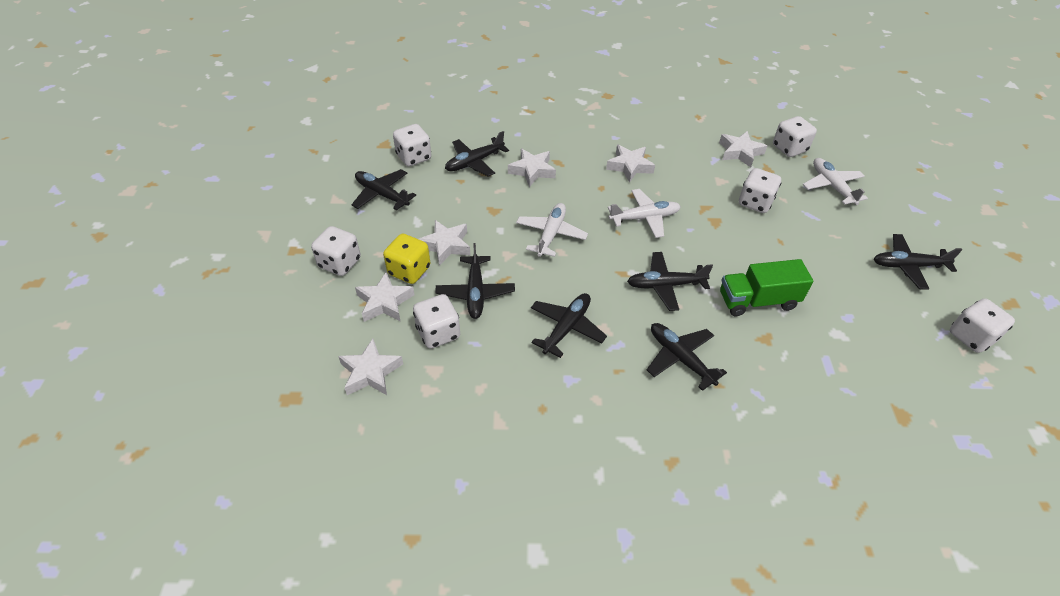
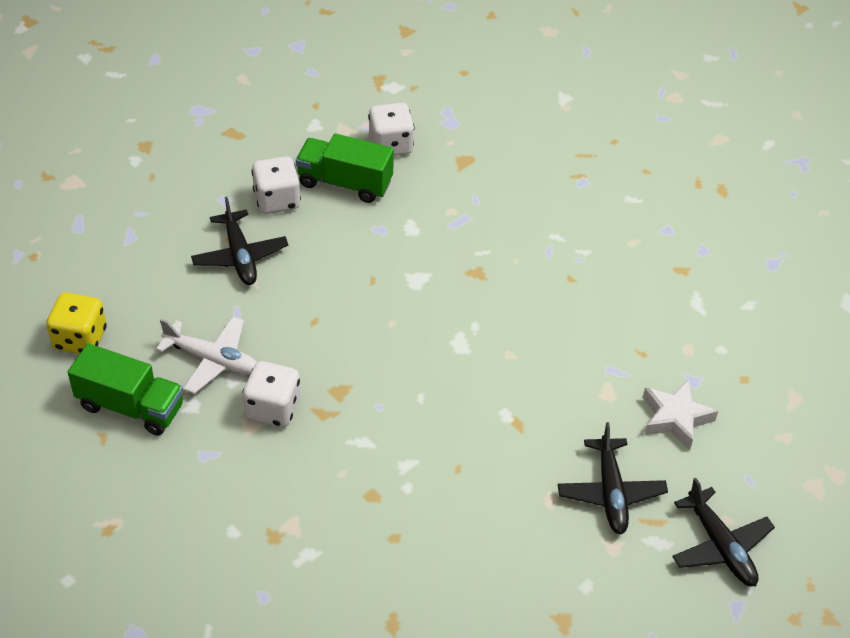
black plane: [351,169,416,210] [435,243,515,319] [445,131,509,177] [531,293,607,358] [627,252,713,311] [647,323,727,391] [874,234,962,290] = 7 -> [191,197,288,285] [558,422,668,534] [672,478,775,586] = 3
green truck: [720,259,813,316] = 1 -> [68,343,183,436] [296,134,394,203] = 2
white dice: [311,226,361,276] [393,124,431,166] [413,294,460,349] [739,168,781,213] [773,116,817,157] [950,298,1015,353] = 6 -> [243,361,300,427] [251,156,301,214] [368,103,415,156] = 3
white plane: [516,203,588,257] [608,189,681,238] [803,158,868,205] = 3 -> [156,316,257,394] = 1
white star: [338,339,403,395] [355,272,415,322] [419,220,470,266] [508,149,556,187] [606,145,655,183] [719,131,767,167] = 6 -> [643,379,718,450] = 1

